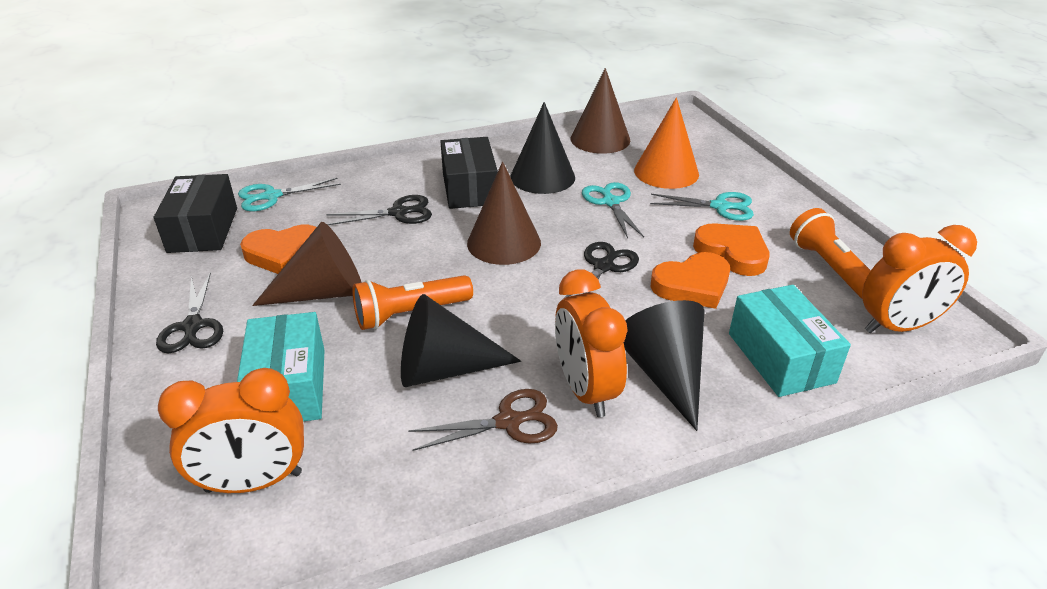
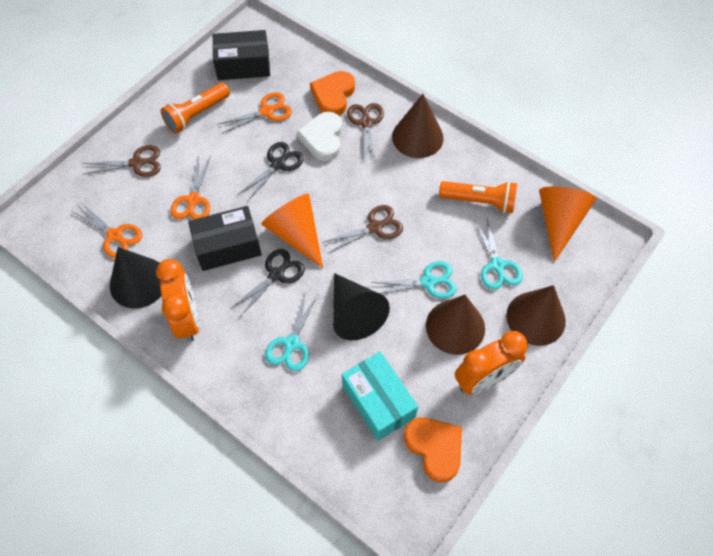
black cone: [401,294,521,387] [511,102,575,194] [624,300,705,431] = 3 -> [110,247,161,309] [333,273,390,340] = 2
black scissors: [156,272,223,353] [326,195,432,225] [562,242,639,300] = 3 -> [230,249,305,317] [237,142,304,202] = 2
brown scissors: [408,389,558,451] = 1 -> [83,145,161,177] [322,205,403,253] [347,103,384,164] = 3
orange clock: [158,368,304,493] [555,270,628,417] [862,225,977,333] = 3 -> [156,259,199,342] [455,331,528,395] = 2
orange cone: [634,97,699,189] = 1 -> [261,194,323,268] [539,186,596,262] = 2
orange heart: [240,225,317,274] [651,252,730,309] [693,223,769,276] = 3 -> [310,71,355,115] [404,417,462,482] = 2
orange scissors: none = 0 -> [71,203,142,258] [170,155,211,220] [217,92,292,134] = 3
turquoise box: [237,312,325,421] [729,285,851,397] = 2 -> [342,352,418,441] = 1
white heart: none = 0 -> [297,112,342,161] = 1

